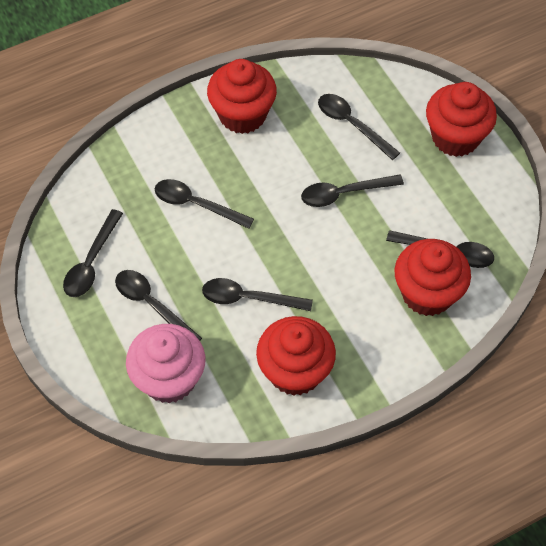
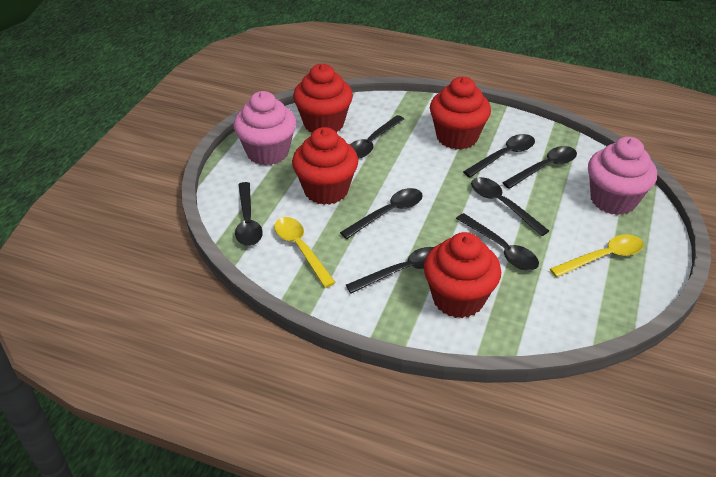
black spoon: [63,209,123,297] [115,270,202,341] [155,179,254,229] [202,278,313,311] [301,174,404,207] [318,94,400,160] [386,230,494,268] = 7 -> [235,182,263,246] [340,188,423,239] [346,247,434,293] [350,115,404,159] [456,213,539,271] [463,134,535,177] [471,177,549,236] [502,146,577,189] = 8
pink cupcake: [126,324,206,403] = 1 -> [234,91,296,166] [588,137,657,215] = 2
yellow spoon: none = 0 -> [274,217,336,288] [550,234,644,277] = 2

